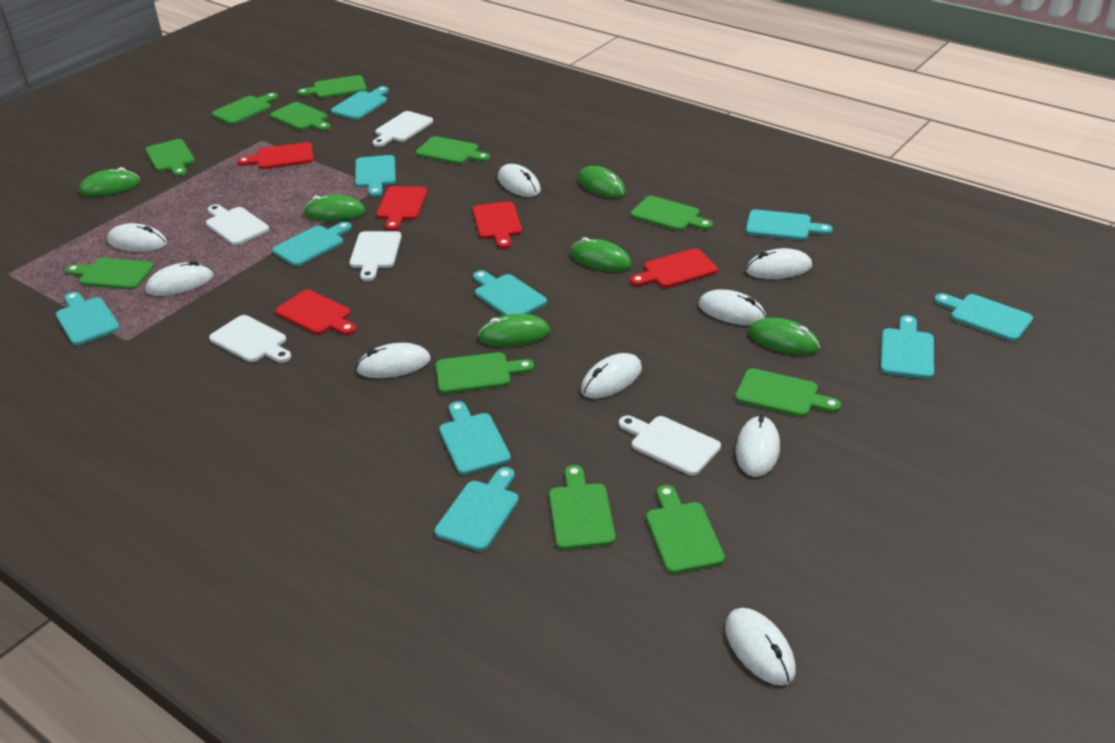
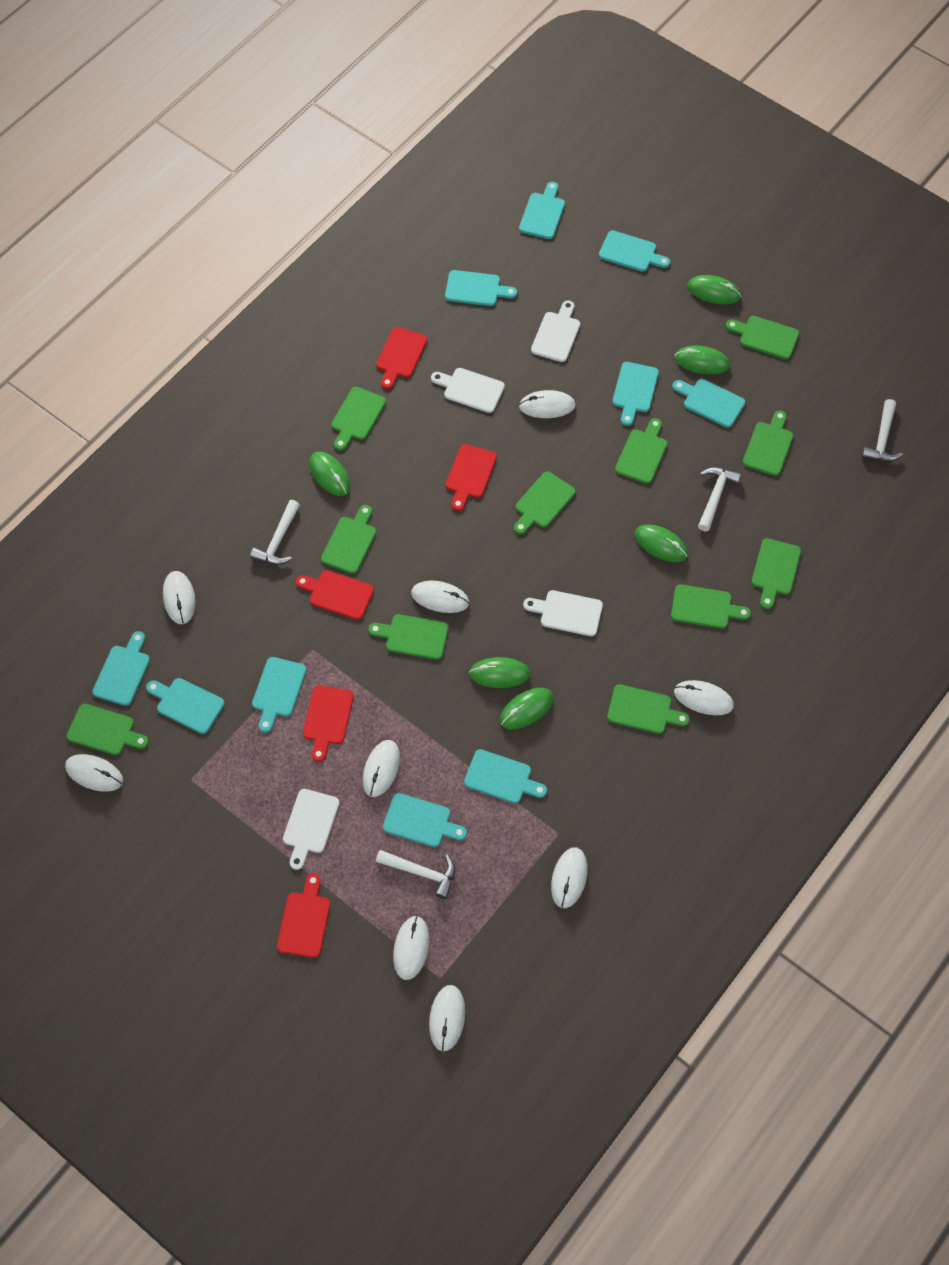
white cutting board: [206,204,269,245] [209,315,291,363] [349,231,401,281] [373,111,433,147] [619,416,721,476] = 5 -> [283,789,340,870] [431,368,505,413] [523,590,603,636] [531,300,580,362] = 4
white hammer: none = 0 -> [250,500,300,565] [376,850,455,899] [698,467,741,531] [862,399,903,462] = 4

